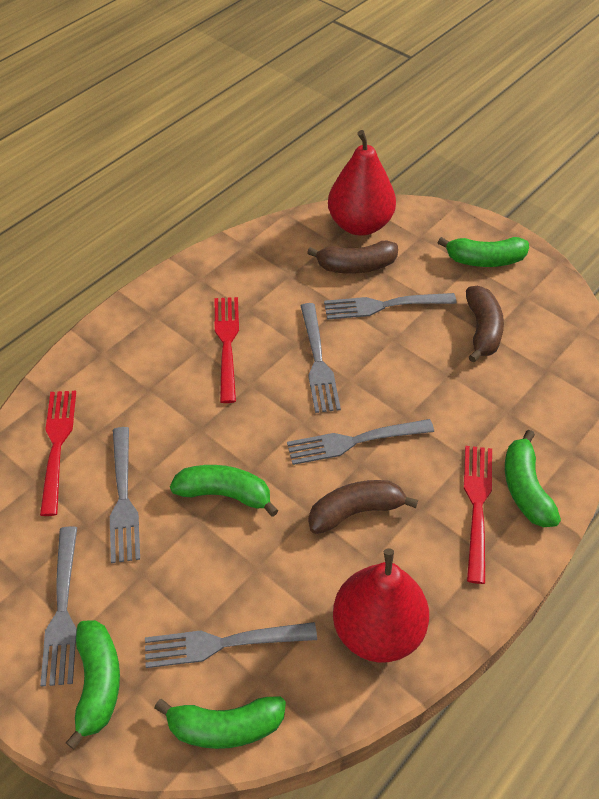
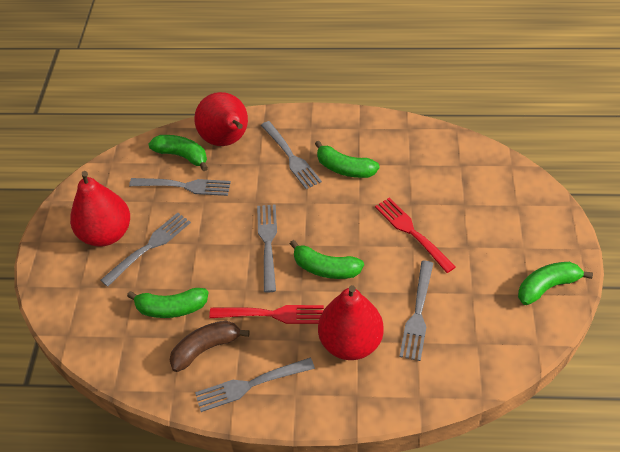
brown banana: [307,241,398,274] [309,480,418,534] [466,286,504,363] = 3 -> [170,321,250,372] = 1
red fork: [40,391,76,516] [215,297,239,403] [464,446,492,584] = 3 -> [209,305,324,324] [375,197,455,273] = 2
red pear: [328,130,396,236] [333,548,429,663] = 2 -> [70,171,130,247] [194,92,248,146] [318,285,384,360] = 3

